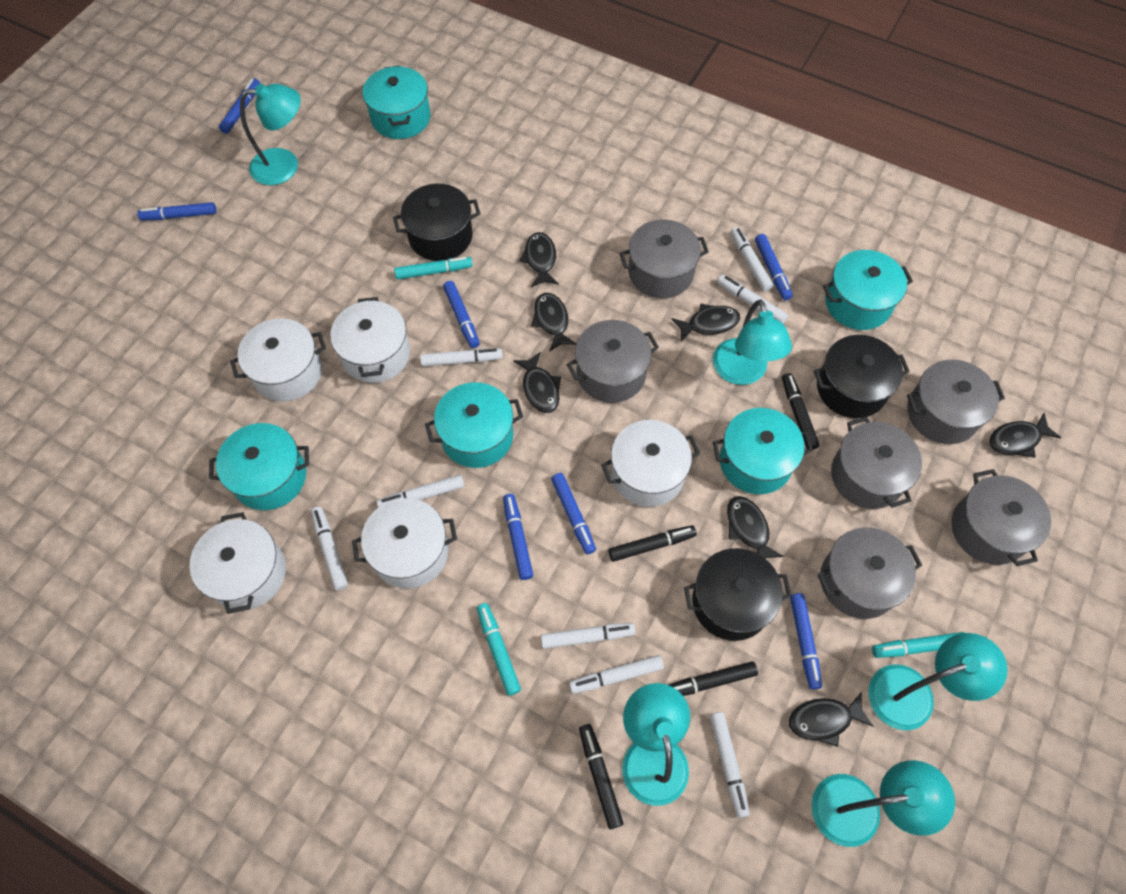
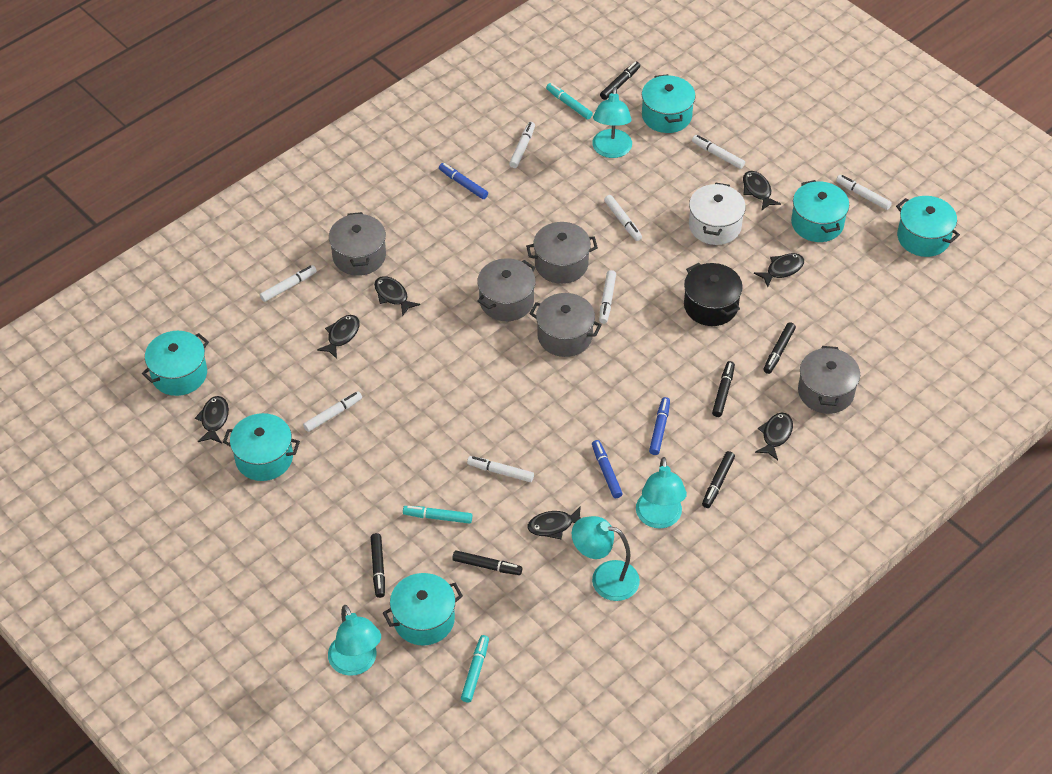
black marker: [579,724,624,829] [609,525,697,562] [669,661,758,696] [782,373,820,450] = 4 -> [371,533,385,598] [452,550,522,575] [600,61,640,100] [702,451,735,508] [712,361,735,417] [763,322,796,374] = 6
black pot: [393,184,481,261] [684,548,792,641] [814,335,910,418] = 3 -> [684,263,743,326] = 1
blue marker: [137,202,216,220] [219,78,260,134] [443,281,480,348] [503,494,533,580] [551,473,596,554] [755,234,793,300] [790,593,822,690] = 7 -> [439,163,488,199] [592,440,623,498] [649,397,670,455] = 3
grey pot: [567,320,659,403] [620,219,709,299] [818,527,922,619] [831,417,922,509] [907,360,1005,444] [951,469,1051,566] = 6 -> [329,212,386,276] [477,258,536,321] [526,222,598,284] [529,293,602,357] [798,346,860,414] = 5
turquoise lamp: [240,84,301,185] [622,683,690,806] [713,299,792,385] [811,760,955,847] [868,633,1008,730] = 5 -> [328,605,381,676] [572,516,640,601] [592,87,632,158] [636,457,687,529] = 4
turquoise pot: [209,423,309,510] [363,66,430,139] [425,382,523,468] [713,408,813,494] [823,250,913,330] = 5 -> [142,331,209,396] [223,413,300,481] [383,573,463,645] [642,74,696,133] [791,180,849,242] [896,196,960,257] = 6
white pot: [189,512,286,614] [230,318,326,402] [330,297,410,383] [352,498,457,589] [601,420,700,507] = 5 -> [689,183,746,245] = 1

